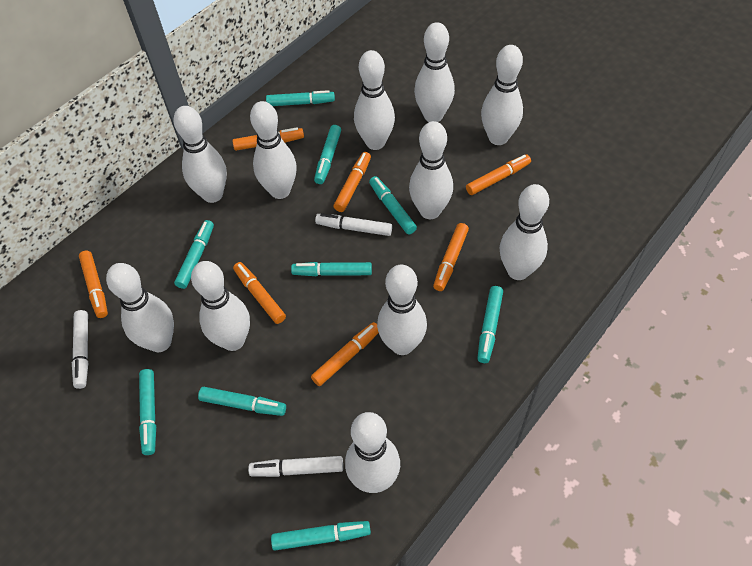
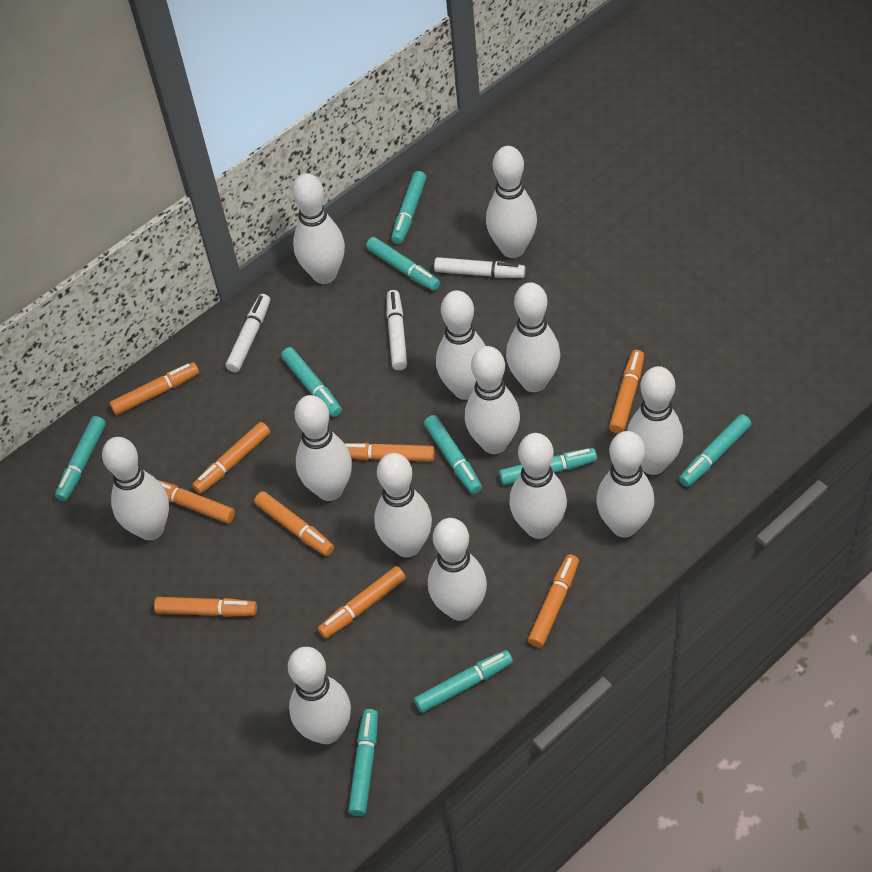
orange marker: [79,251,108,318] [232,128,304,151] [233,262,286,324] [311,322,379,386] [334,152,371,212] [433,223,469,291] [466,154,531,195] = 7 -> [110,362,199,415] [154,597,257,617] [158,480,235,523] [192,422,270,494] [254,491,334,556] [318,566,406,639] [344,443,435,462] [528,554,579,648] [609,350,644,434] = 9
white bowling pin: [106,263,174,352] [173,106,227,203] [191,261,250,351] [250,101,297,199] [345,412,400,493] [354,50,395,150] [377,265,427,355] [409,121,453,219] [414,22,455,122] [481,45,523,145] [500,184,549,280] = 11 -> [102,437,169,540] [288,647,351,744] [292,173,345,284] [295,395,352,501] [374,453,432,558] [428,518,487,621] [436,290,486,400] [465,346,520,454] [486,146,537,258] [506,282,560,392] [509,433,567,539] [596,431,654,537] [627,366,683,475] = 13

